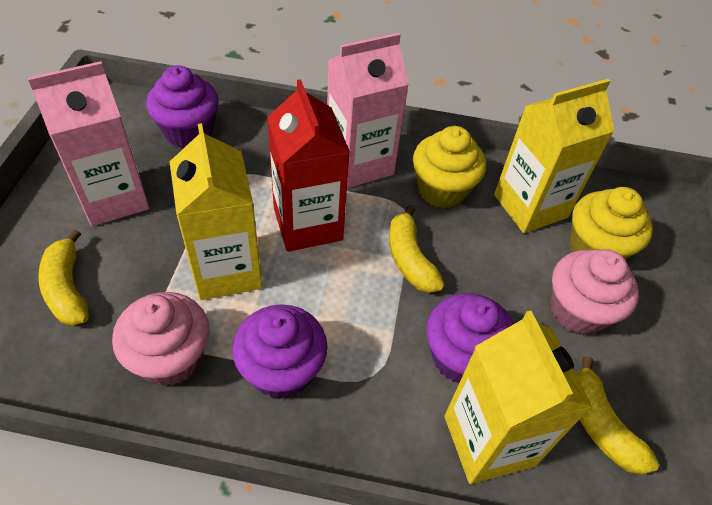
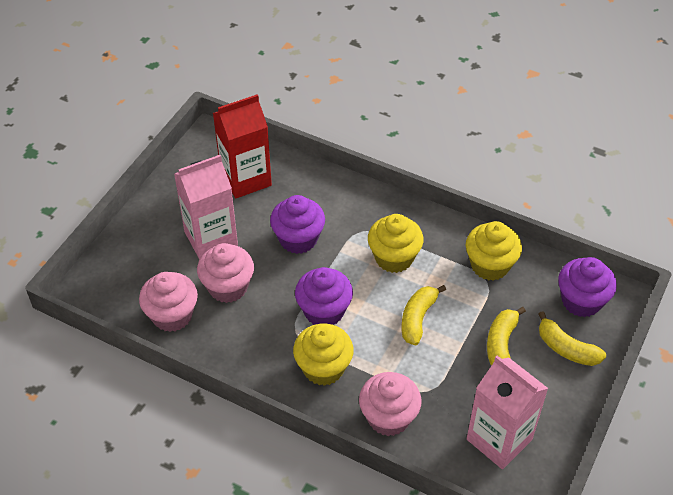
pink cupcake: [112,292,210,386] [551,249,639,335] = 2 -> [139,272,198,332] [197,243,254,303] [359,372,422,436] = 3
yellow carton: [170,123,262,300] [444,311,593,484] [494,79,614,233] = 3 -> none = 0
yellow cupcake: [413,126,486,208] [570,187,653,260] = 2 -> [293,324,354,386] [368,214,423,273] [466,221,522,281] = 3

